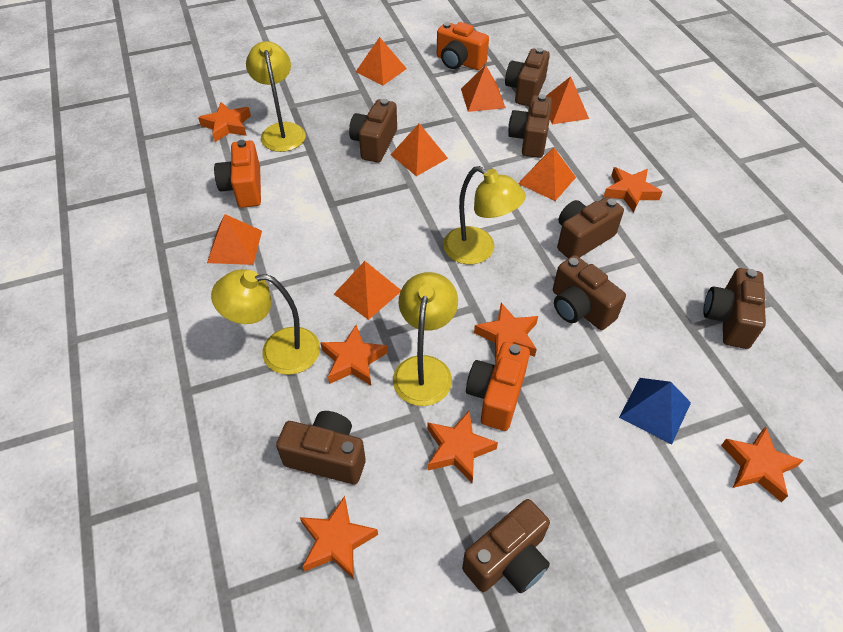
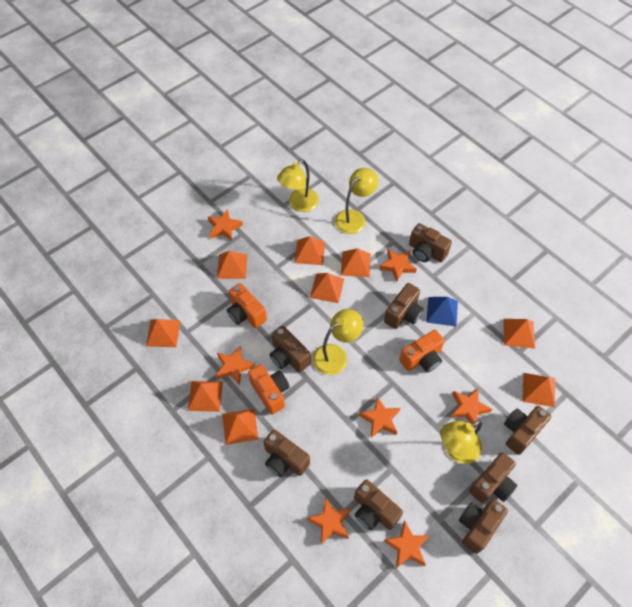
orange pyramid: [207,214,262,265] [334,261,401,320] [356,37,407,85] [391,123,448,176] [461,65,506,112] [518,147,576,201] [546,76,589,124] = 7 -> [146,319,181,347] [188,381,223,412] [217,251,247,279] [222,409,258,445] [295,236,325,265] [310,273,344,303] [341,248,371,277] [503,319,535,348] [522,373,555,407] = 9

